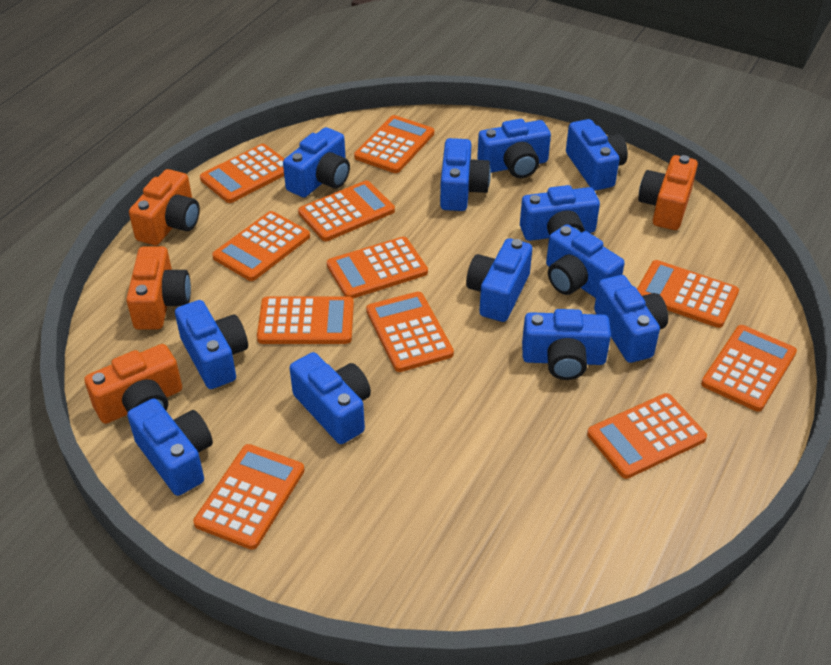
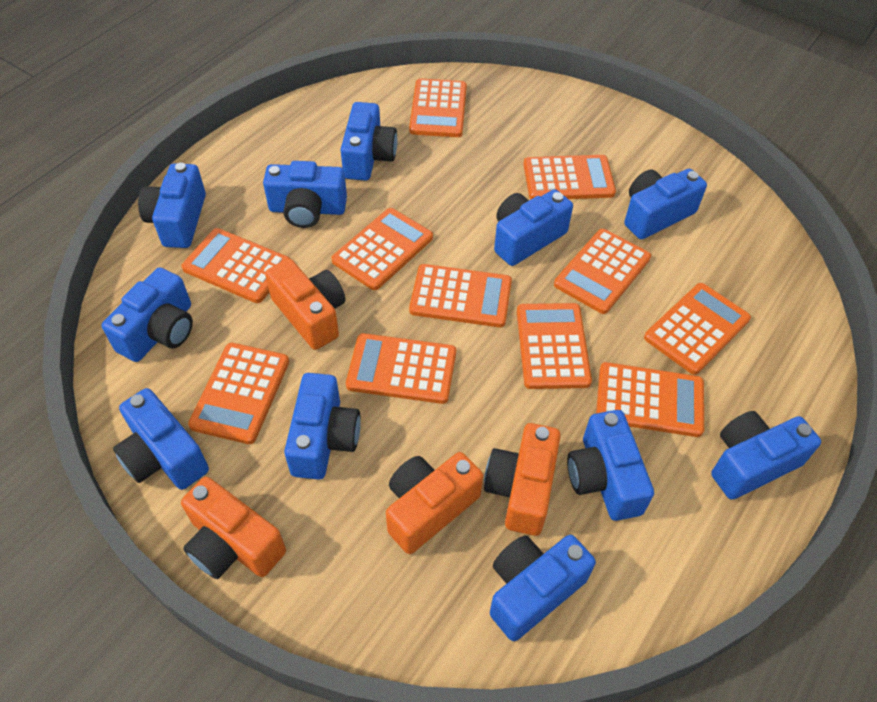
blue camera: [127,399,213,496] [175,300,248,389] [283,127,350,198] [290,352,371,444] [440,138,491,211] [466,238,532,322] [477,119,551,178] [520,185,600,241] [522,309,611,380] [546,224,625,298] [566,119,628,191] [594,275,668,363] = 12 -> [102,267,193,362] [113,388,209,490] [138,163,206,248] [263,161,347,228] [284,373,361,480] [340,102,397,181] [490,535,596,641] [494,189,573,266] [567,410,654,521] [624,169,707,240] [711,411,821,500] = 11

